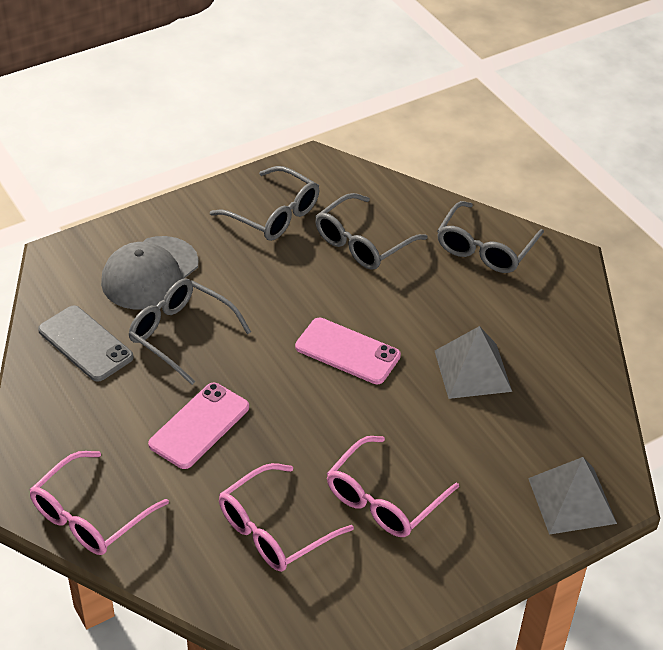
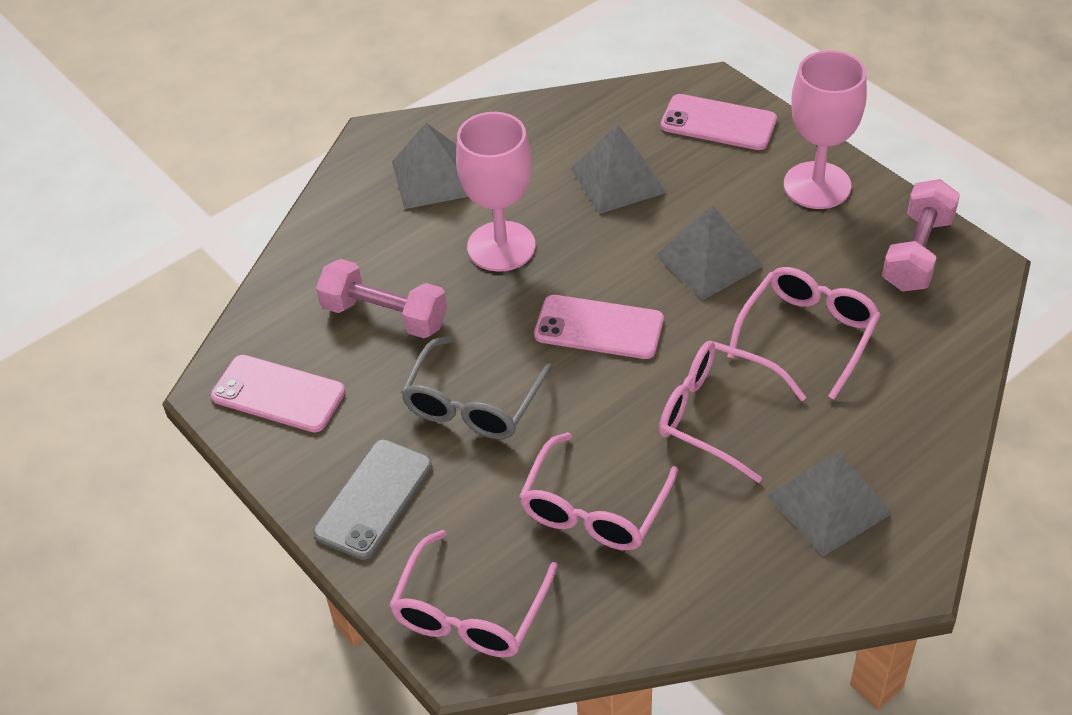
grey cap: [101,236,199,310] = 1 -> none = 0
grey glasses: [128,278,251,385] [210,166,319,241] [315,193,428,270] [437,201,544,273] = 4 -> [401,336,553,439] = 1
grey pyramid: [435,326,512,399] [528,457,617,535] = 2 -> [392,123,468,209] [571,125,667,214] [655,205,763,300] [767,451,892,556] = 4
pink dumbbell: none = 0 -> [316,259,447,338] [882,179,960,292] = 2
pink glasses: [30,451,169,555] [219,463,354,572] [327,436,459,537] = 3 -> [389,530,558,658] [519,432,678,551] [659,341,807,483] [727,267,881,400] = 4
pink goblet: none = 0 -> [456,112,536,272] [784,50,867,209] = 2
pink phone: [148,383,249,469] [295,318,401,384] = 2 -> [211,355,345,432] [534,295,664,359] [661,94,777,150] = 3

